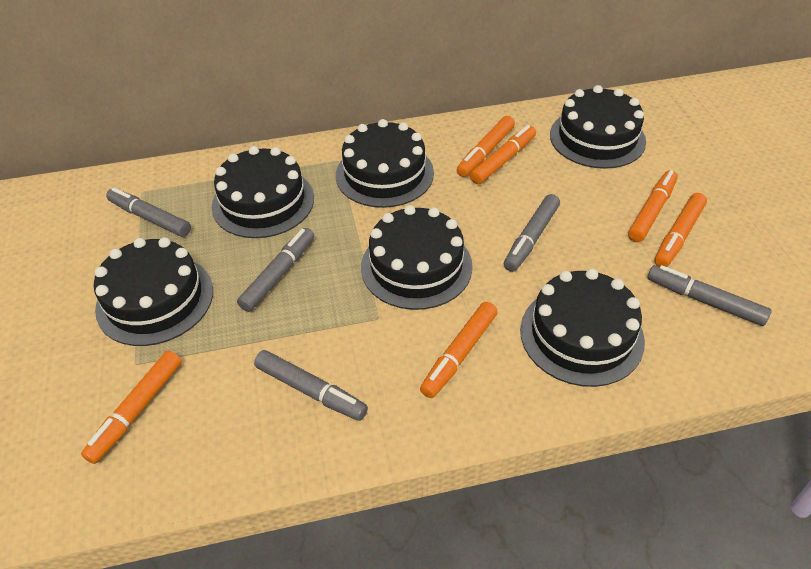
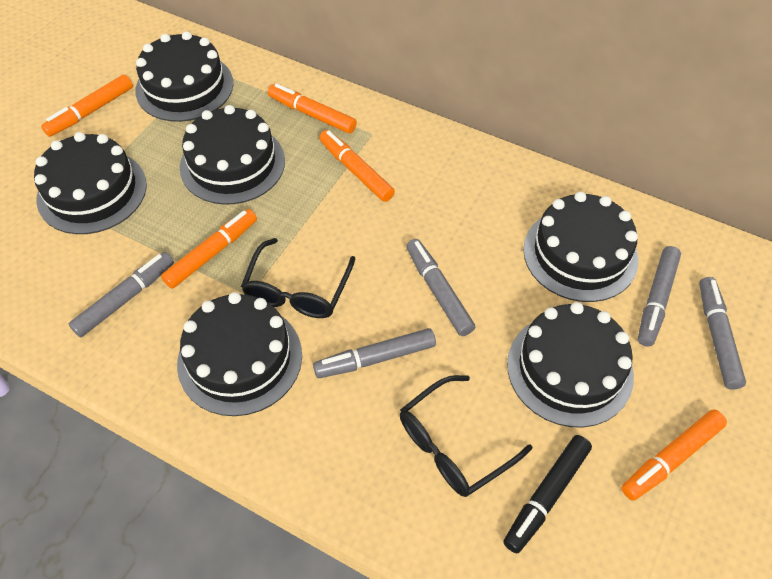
black glasses: none = 0 -> [241,238,355,318] [400,375,532,497] = 2
black marker: none = 0 -> [503,435,592,554] = 1
orange marker: [81,351,182,464] [420,302,498,398] [457,116,515,177] [470,125,536,184] [628,170,678,242] [654,193,707,267] = 6 -> [41,74,133,137] [161,209,257,289] [268,83,357,134] [319,130,395,202] [621,410,727,501] = 5

